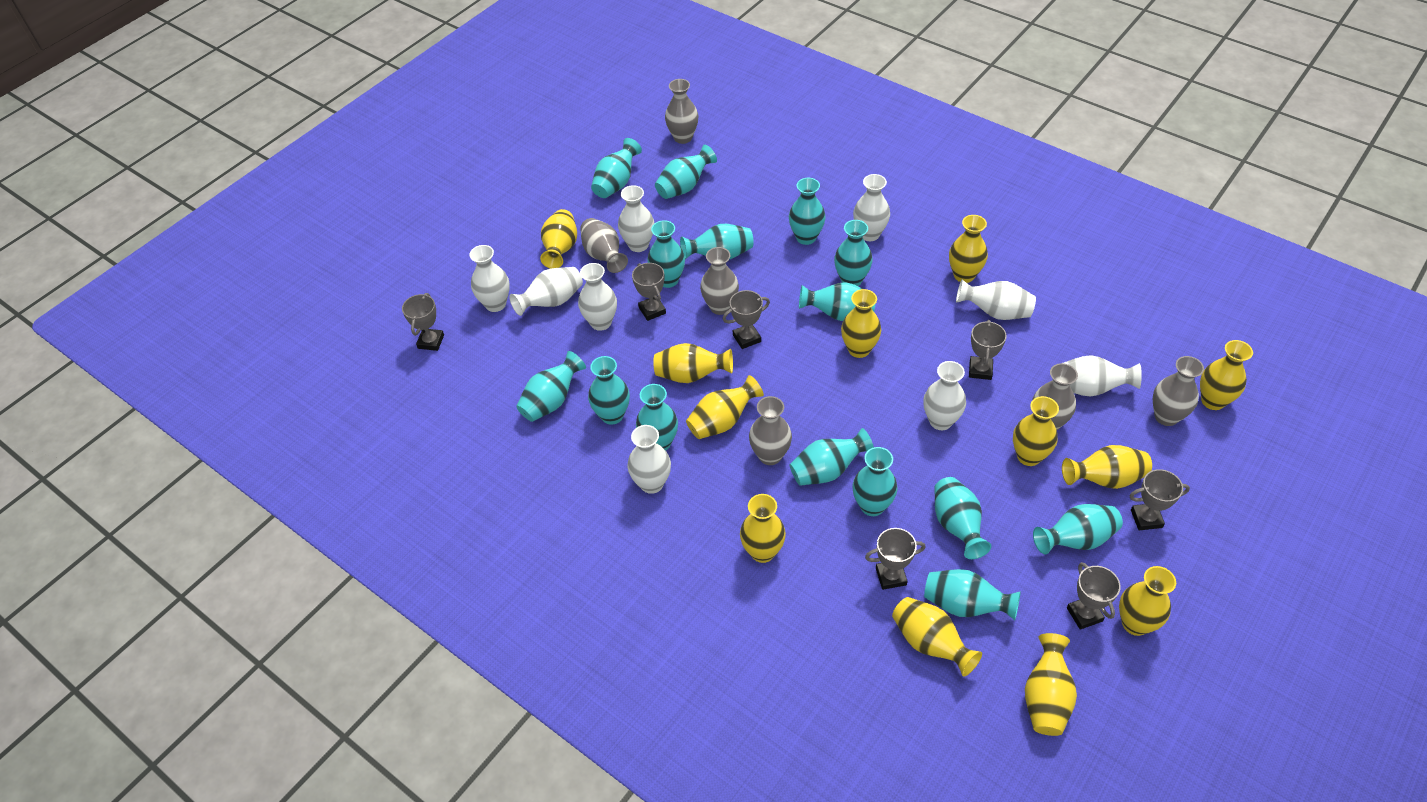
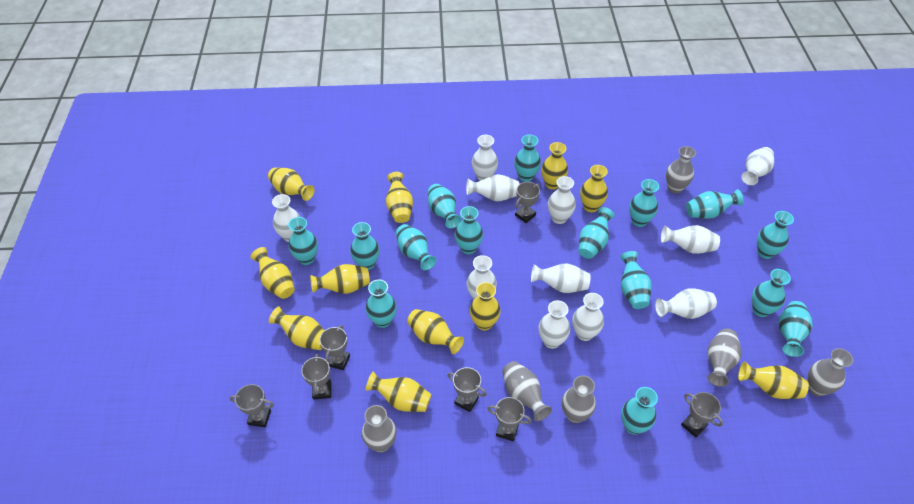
white vase: [469,245,510,312] [509,267,583,316] [578,263,617,331] [618,185,654,252] [627,425,671,494] [853,174,890,241] [923,361,966,430] [956,279,1036,320] [1064,355,1142,397] = 9 -> [272,194,300,242] [466,174,519,201] [467,255,497,299] [472,135,498,181] [531,264,591,293] [539,300,570,349] [548,176,576,224] [572,293,604,341] [655,288,717,319] [661,225,720,254] [741,147,774,185] = 11
yellow vase: [540,209,577,269] [653,343,733,383] [686,375,764,439] [740,494,786,563] [841,289,881,358] [892,597,982,677] [949,215,988,283] [1013,396,1059,466] [1025,633,1077,736] [1062,445,1152,489] [1119,566,1176,636] [1200,340,1253,410] = 12 -> [250,247,295,299] [268,168,315,201] [269,306,325,350] [310,264,370,294] [365,372,432,412] [386,172,413,223] [407,309,464,354] [469,282,501,330] [541,142,568,190] [580,165,608,212] [738,361,809,399] = 11

